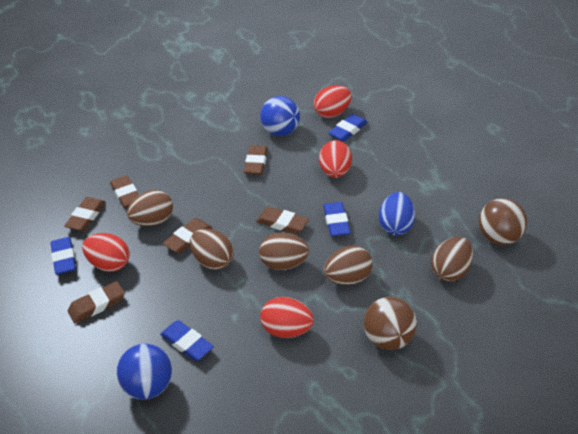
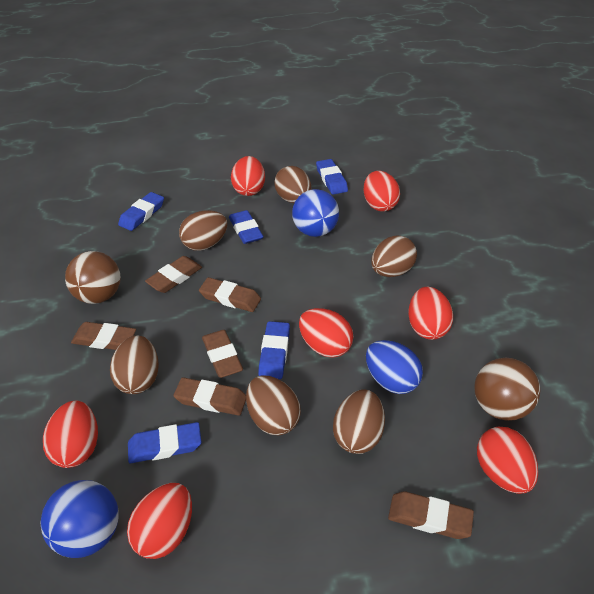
blue eraser: [51,237,76,275] [160,320,214,361] [323,202,350,237] [328,114,367,142] = 4 -> [118,192,164,231] [128,422,201,463] [229,210,263,244] [258,321,290,379] [316,159,348,195] = 5
brown egg: [127,190,173,226] [190,229,234,270] [259,233,309,270] [324,246,373,285] [431,237,473,281] = 5 -> [110,335,159,394] [179,210,227,251] [246,375,301,435] [274,166,311,203] [333,389,385,454] [371,235,417,277] = 6
red egg: [82,233,130,272] [260,297,314,338] [314,85,352,118] [319,140,352,178] = 4 -> [43,401,98,468] [127,483,192,559] [231,156,265,196] [299,308,353,358] [363,171,400,212] [408,287,453,340] [477,427,538,494] = 7

